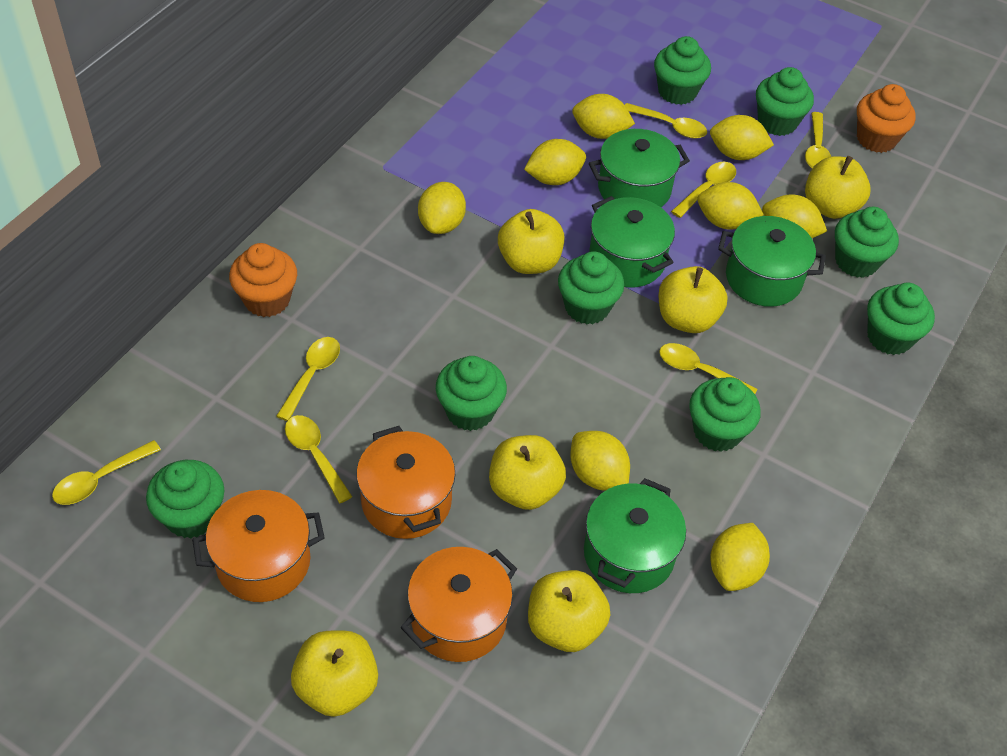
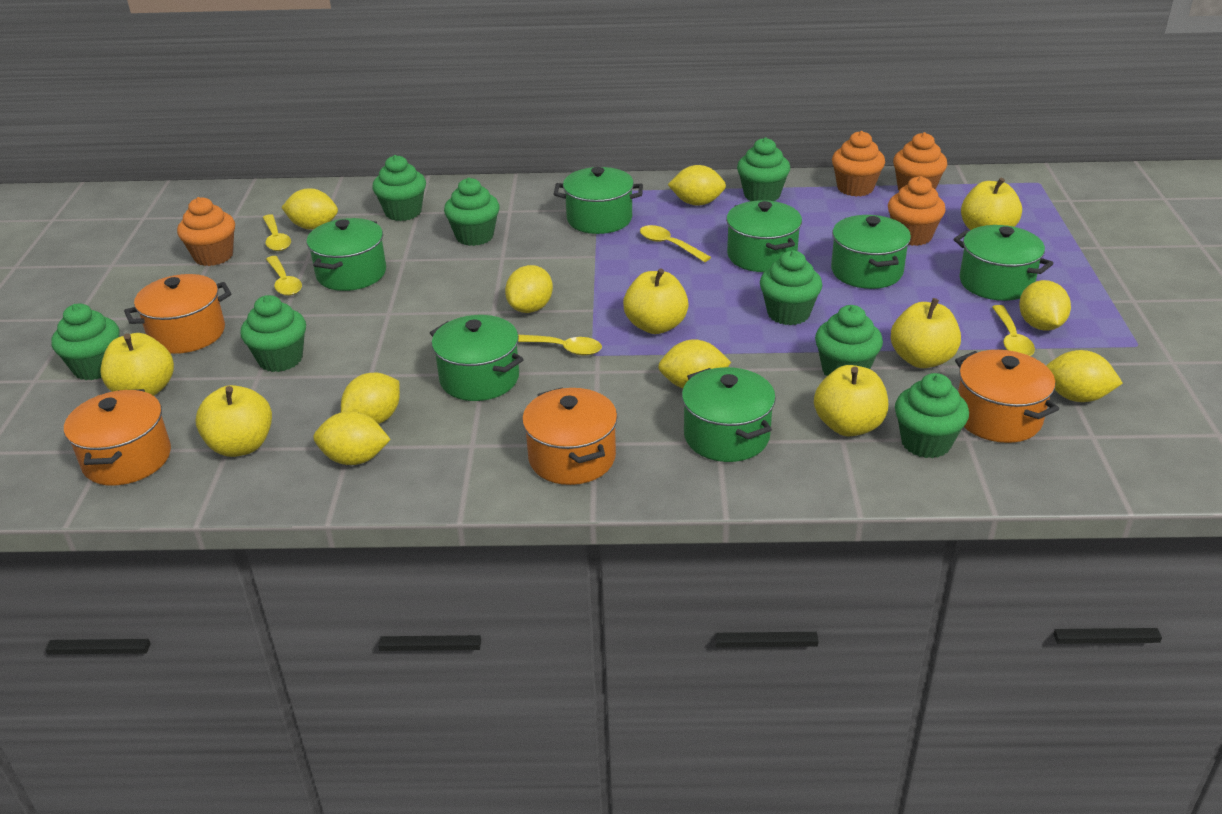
green pot: [584,478,686,593] [589,129,690,207] [589,196,675,288] [718,216,826,307] = 4 -> [307,218,386,291] [430,315,524,401] [554,167,643,234] [682,367,776,462] [726,200,802,272] [831,215,911,289] [954,225,1053,301] = 7
orange cupcake: [229,243,297,317] [857,84,916,153] = 2 -> [177,197,235,266] [832,131,885,197] [888,176,946,246] [893,132,947,190] = 4
orange pot: [192,490,325,602] [356,426,455,539] [400,547,517,662] = 3 -> [64,389,171,486] [124,274,231,354] [522,387,617,485] [955,350,1059,443] = 4
yellow spoon: [52,440,161,505] [276,337,340,421] [285,415,353,503] [625,103,707,139] [659,343,758,394] [671,162,736,218] [805,112,831,168] = 7 -> [263,214,291,251] [266,256,302,296] [518,335,602,356] [640,225,711,262] [992,305,1035,356] = 5

